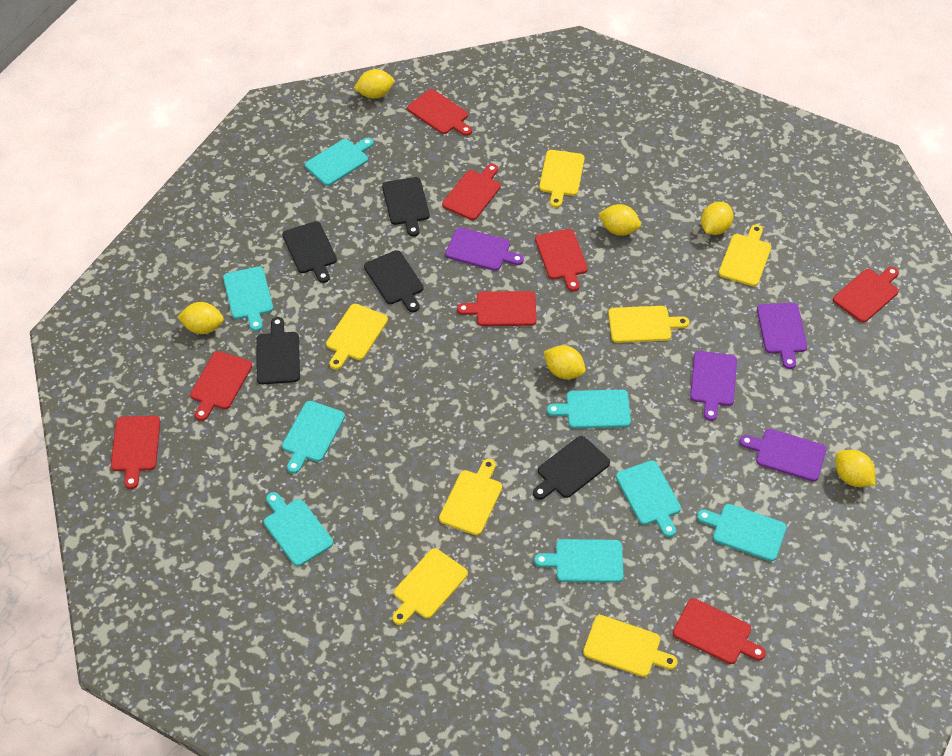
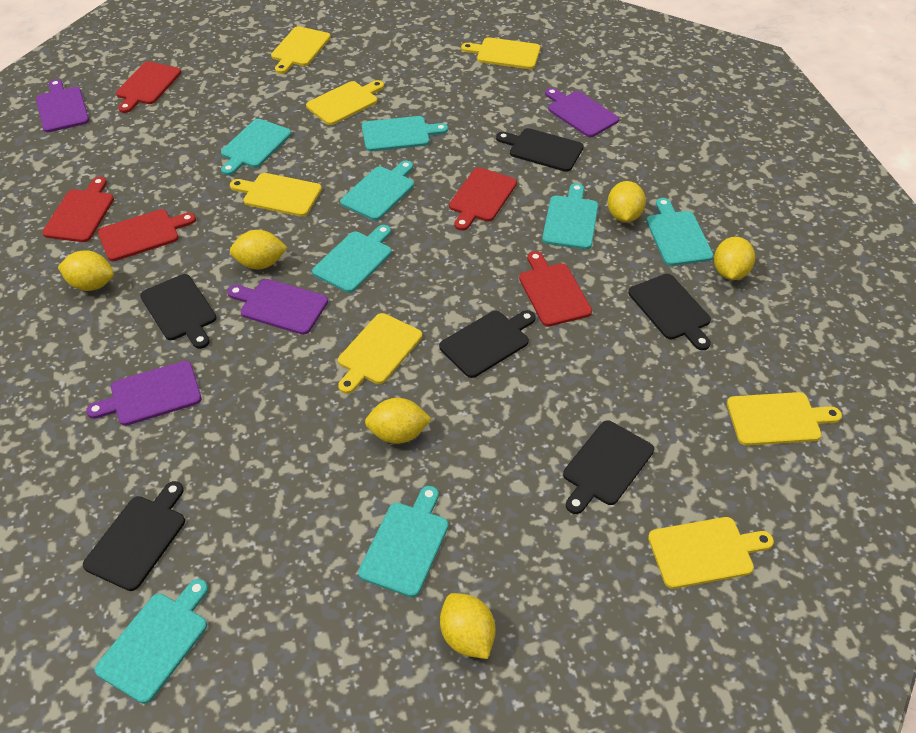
black cutting board: [256,317,300,385] [282,221,337,283] [364,250,424,312] [382,177,430,237] [533,436,610,500] = 5 -> [83,481,185,591] [140,274,217,349] [439,310,536,378] [496,128,584,172] [563,420,654,514] [628,274,711,350] = 6
red cutting board: [111,416,160,489] [190,351,252,421] [407,89,472,136] [442,164,501,220] [457,291,537,326] [535,229,588,291] [673,598,766,664] [833,267,899,322] = 8 -> [42,177,114,242] [98,209,196,261] [116,62,181,113] [449,168,517,231] [519,251,592,327] = 5

